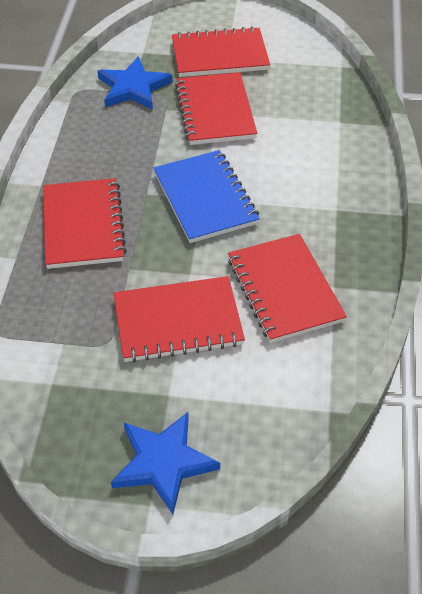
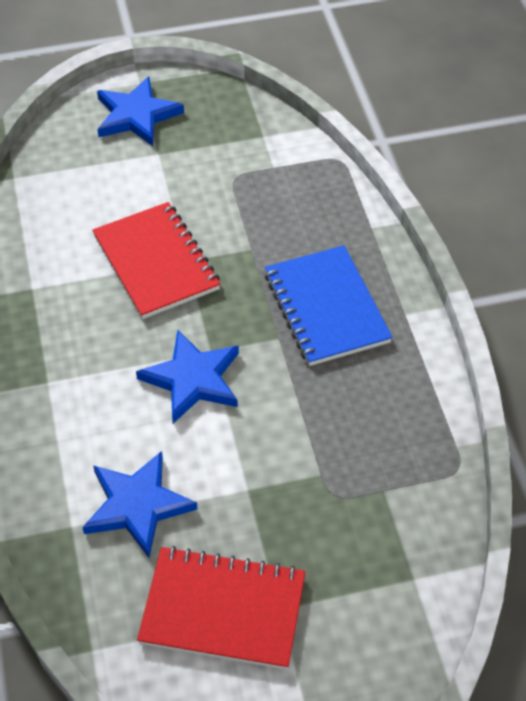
blue star: [97,56,173,110] [111,412,220,514] = 2 -> [82,451,197,558] [97,77,184,146] [136,329,239,424] = 3
red notebook: [43,178,127,269] [113,276,245,363] [172,26,270,77] [175,72,257,145] [228,234,347,343] = 5 -> [92,202,221,319] [137,546,305,670] = 2

